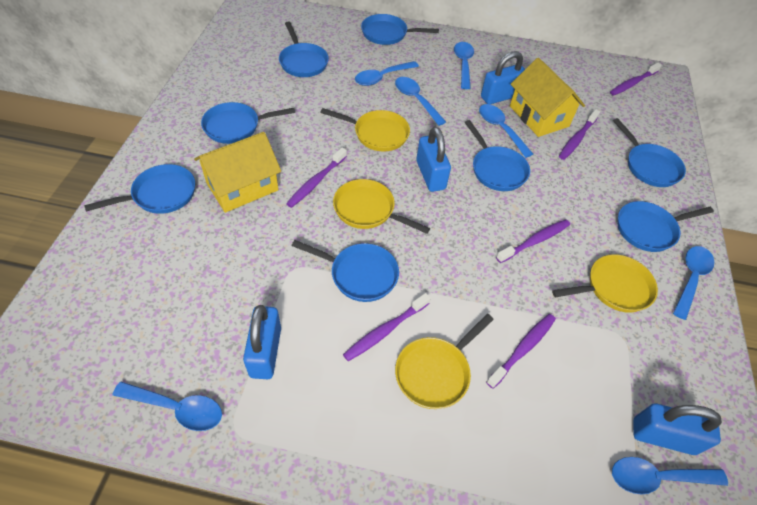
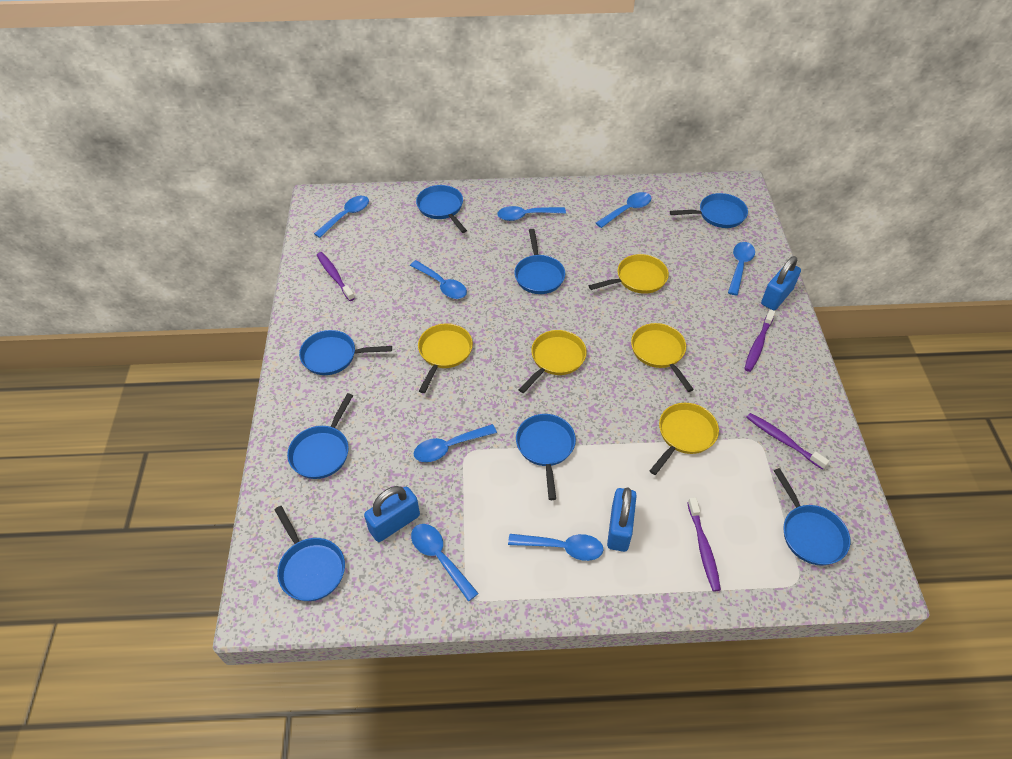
blue padlock: [243,305,281,379] [416,127,451,192] [481,51,525,104] [633,404,722,455] = 4 -> [364,486,420,542] [607,487,637,552] [761,256,801,310] = 3
blue spoon: [113,382,222,431] [355,61,419,86] [395,77,446,126] [454,42,474,89] [479,104,533,158] [612,457,728,494] [673,246,714,320] = 7 -> [314,196,369,238] [410,260,467,299] [411,524,479,601] [414,424,497,462] [497,206,566,221] [508,534,604,561] [596,192,652,228] [728,242,755,296] = 8
purple toothbrush: [286,148,347,208] [343,293,431,361] [486,314,556,389] [496,219,570,263] [559,109,600,160] [610,62,662,96] = 6 -> [317,252,355,301] [688,497,721,592] [744,309,776,372] [746,413,829,470] = 4
yellow house: [194,132,281,213] [510,58,585,137] = 2 -> none = 0
yellow pan: [320,108,410,152] [333,179,430,234] [395,314,494,409] [552,254,658,313] = 4 -> [418,323,473,393] [518,330,587,393] [589,254,669,294] [631,323,694,392] [650,403,719,475] = 5

